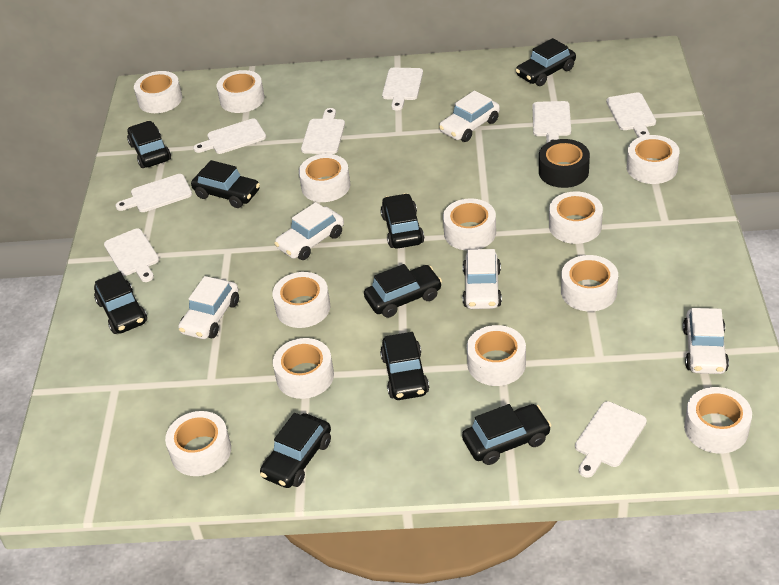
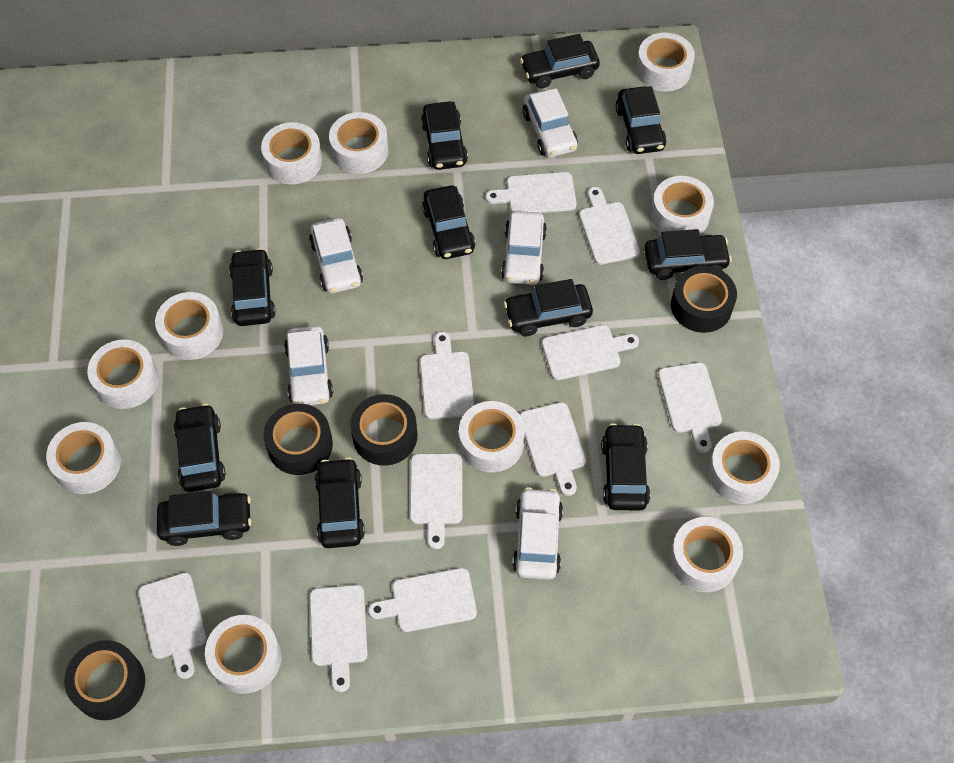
black car: [94,272,147,334] [127,121,171,168] [191,160,260,208] [260,413,331,488] [364,264,442,318] [380,332,429,400] [381,193,424,248] [462,404,552,465] [516,38,576,86] = 9 -> [157,491,252,546] [173,404,226,492] [229,248,276,326] [315,457,365,548] [421,101,468,170] [422,186,476,259] [504,279,593,337] [520,34,600,89] [601,423,650,511] [616,86,667,154] [644,229,732,280] = 11
black tape: [539,139,590,188] = 1 -> [64,640,145,720] [263,403,333,475] [350,394,418,466] [671,266,737,333] = 4
white cutting board: [104,228,159,282] [116,174,192,212] [193,119,266,154] [301,108,345,154] [382,68,423,111] [532,101,571,143] [575,401,647,478] [606,93,656,138] = 8 -> [138,572,207,679] [310,585,368,692] [368,568,477,632] [410,453,462,549] [420,332,474,419] [486,172,577,213] [520,402,586,496] [542,325,639,380] [579,187,640,265] [658,362,722,453] = 10
white tape: [134,71,182,113] [165,411,231,476] [217,70,265,113] [273,272,330,328] [273,338,334,399] [299,154,350,202] [443,198,496,251] [467,325,526,386] [549,191,603,244] [561,255,618,312] [627,135,680,184] [684,387,752,454] = 12 -> [46,422,121,494] [87,340,159,409] [155,292,223,360] [205,615,281,694] [261,122,322,184] [329,112,389,174] [459,401,525,473] [636,33,695,92] [651,176,714,234] [669,517,743,592] [708,432,780,504] = 11

